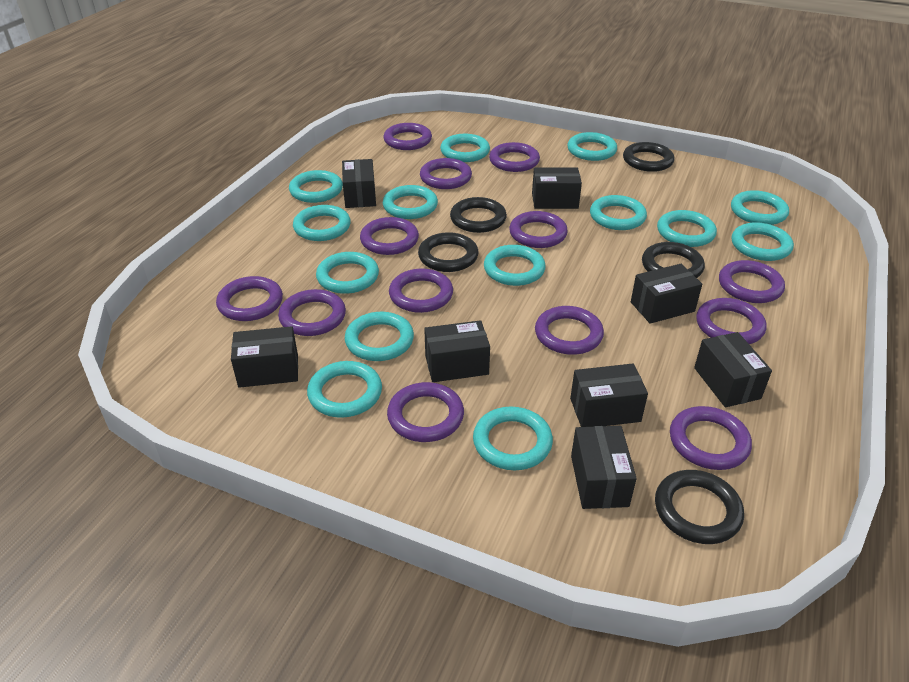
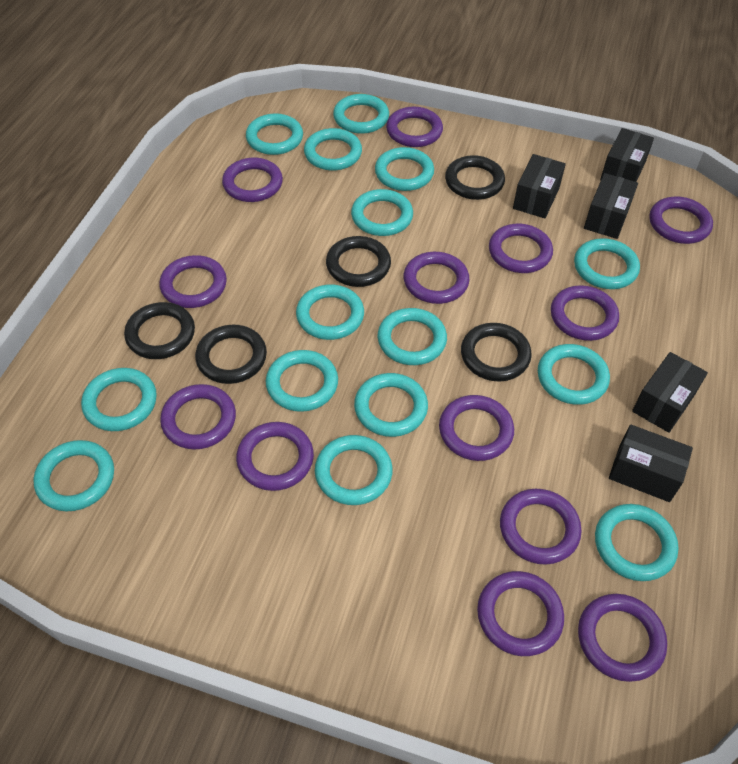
black box: [231,326,298,388] [342,159,376,208] [424,320,490,382] [532,167,582,209] [570,364,648,427] [571,426,637,509] [631,264,702,324] [694,332,772,407] = 8 -> [513,154,566,218] [584,173,638,239] [600,128,654,182] [609,425,693,502] [632,352,708,433] = 5
turquoise ring: [289,170,343,203] [293,205,351,241] [307,361,382,418] [316,252,379,294] [345,312,414,361] [383,185,438,219] [440,134,490,162] [473,407,553,470] [484,245,546,286] [567,132,617,161] [590,195,647,230] [657,210,717,247] [731,190,789,225] [732,222,794,261] = 14 -> [33,440,114,511] [81,368,157,431] [246,113,303,155] [266,350,338,412] [296,285,364,340] [304,128,362,171] [315,435,393,505] [333,94,389,134] [351,189,413,236] [354,373,428,437] [375,147,434,191] [378,308,447,365] [538,344,610,405] [574,238,640,289] [595,504,679,581] = 15

